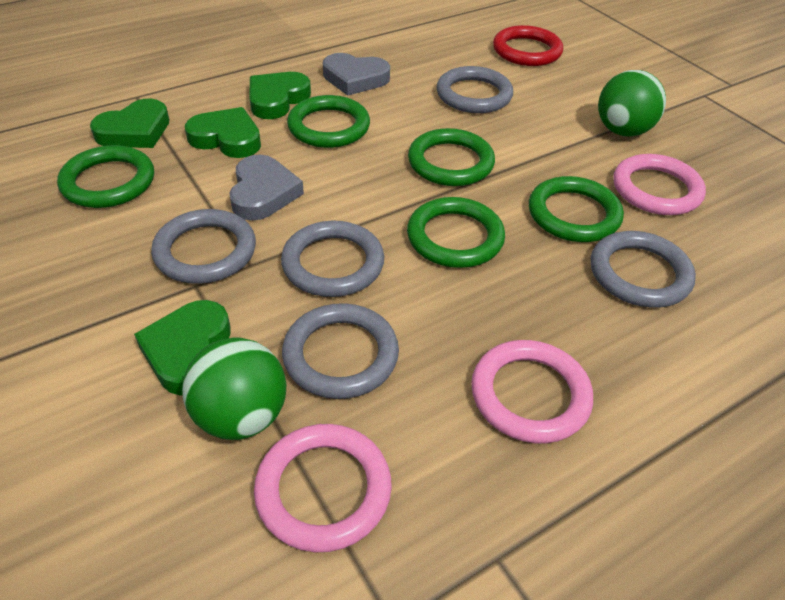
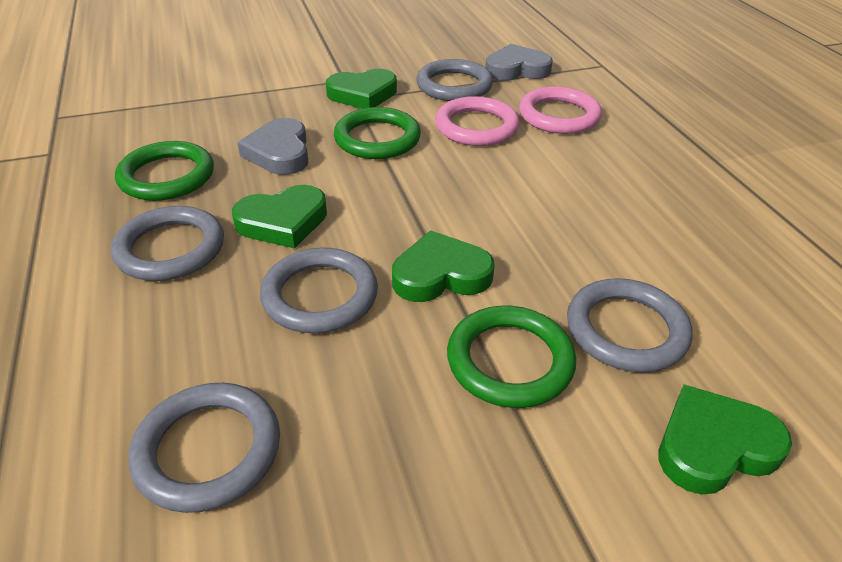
green ball: [182,338,286,440] [598,70,666,137] = 2 -> none = 0
green ring: [57,145,154,208] [287,95,370,148] [407,197,505,268] [408,128,495,186] [529,176,624,242] = 5 -> [115,141,214,201] [334,107,421,159] [447,306,576,408] = 3
pink ring: [254,424,392,553] [471,340,593,443] [613,154,706,215] = 3 -> [435,96,520,146] [519,86,602,134] = 2
red ring: [493,25,563,66] = 1 -> none = 0

